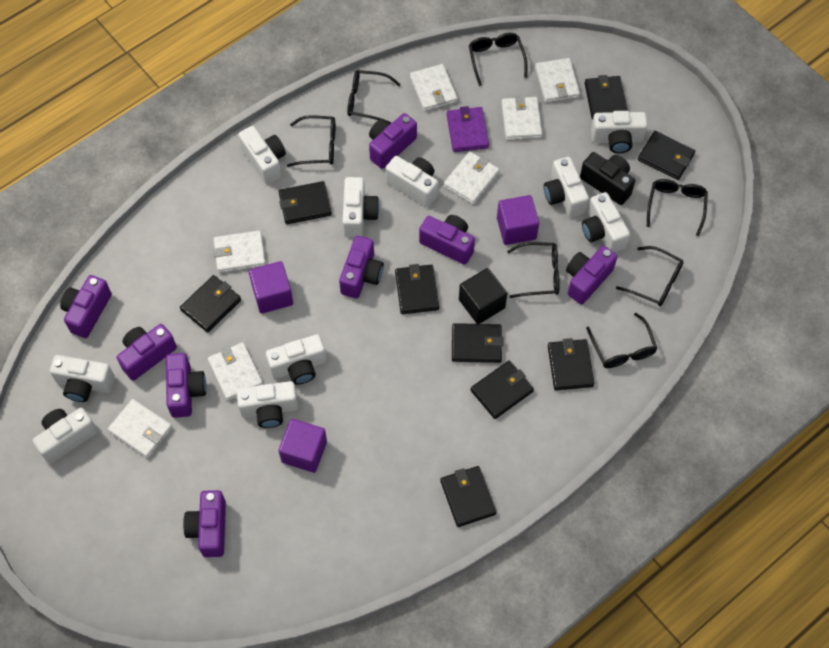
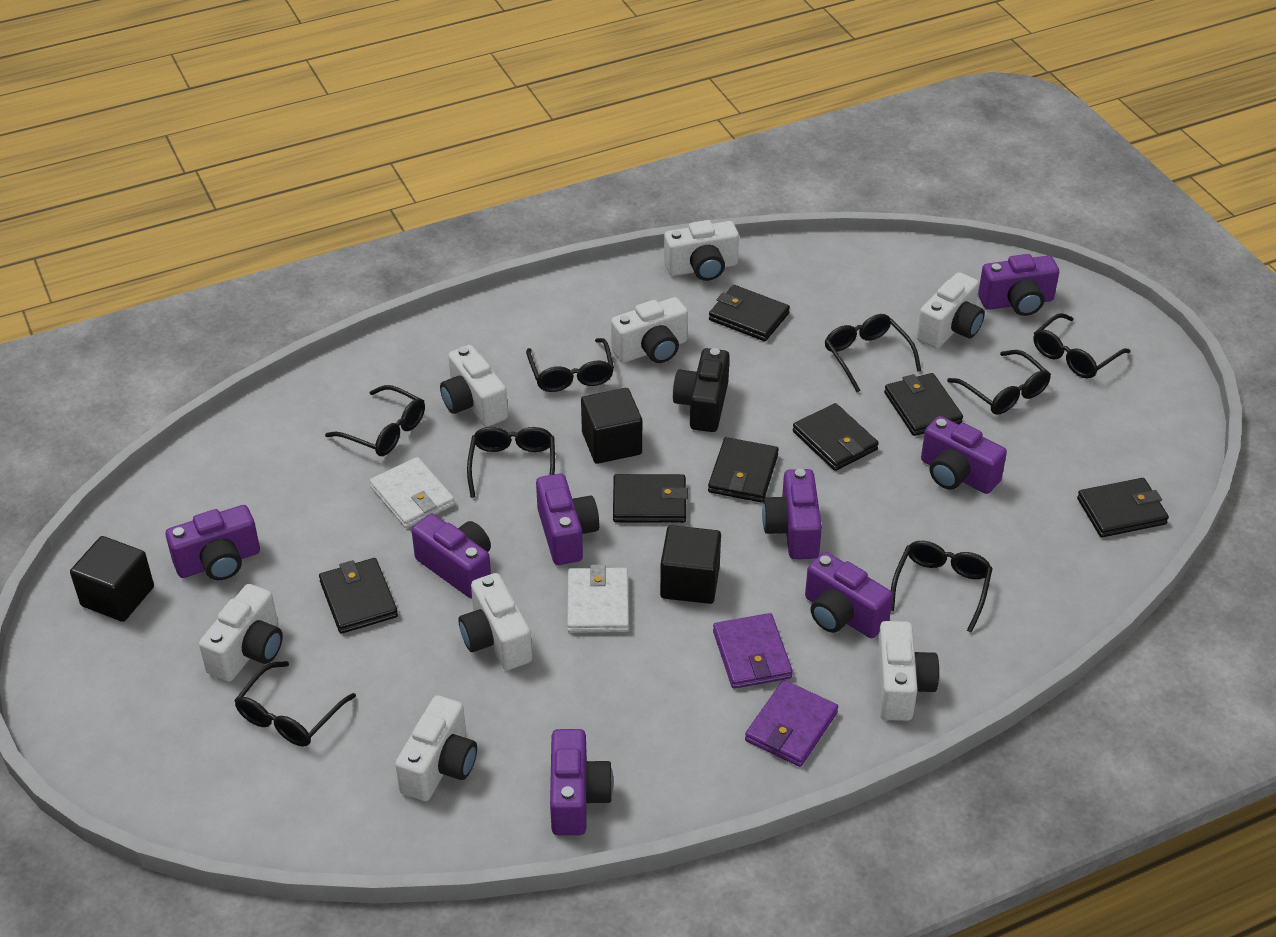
black cube: [459,268,507,324] = 1 -> [70,536,154,622] [581,388,642,464] [660,525,721,604] = 3
black glasses: [287,115,335,167] [347,70,401,124] [469,33,528,86] [507,242,560,298] [586,313,658,368] [616,246,684,306] [647,179,708,236] = 7 -> [234,661,356,746] [325,385,425,456] [467,427,555,498] [526,338,614,392] [825,314,921,393] [891,541,993,633] [947,350,1051,415] [1033,313,1130,379] = 8
black wallet: [180,275,241,333] [279,181,332,224] [395,264,439,314] [440,466,496,527] [452,323,503,363] [471,360,534,419] [548,338,594,390] [585,75,628,120] [638,131,695,180] = 9 -> [319,558,398,634] [613,474,688,523] [708,437,779,502] [709,285,790,341] [793,403,879,471] [884,373,963,436] [1077,478,1169,537] = 7
purple cube: [249,261,293,314] [278,419,327,473] [497,195,539,245] = 3 -> none = 0
purple wallet: [447,106,489,152] = 1 -> [713,613,793,689] [745,680,838,767] = 2
white camera: [32,408,98,464] [50,355,115,402] [237,381,298,428] [238,126,286,184] [266,334,326,385] [342,177,379,237] [386,156,438,207] [544,157,589,218] [582,192,630,253] [591,111,648,153] = 10 -> [199,584,283,682] [395,695,477,801] [440,345,508,427] [459,573,532,670] [611,297,688,363] [664,220,739,281] [876,621,940,721] [917,272,985,348] = 8
white wallet: [107,399,173,458] [207,342,263,401] [213,230,266,273] [410,64,458,111] [444,151,499,204] [501,95,543,140] [535,58,580,103] = 7 -> [370,457,455,528] [567,564,629,633] = 2

